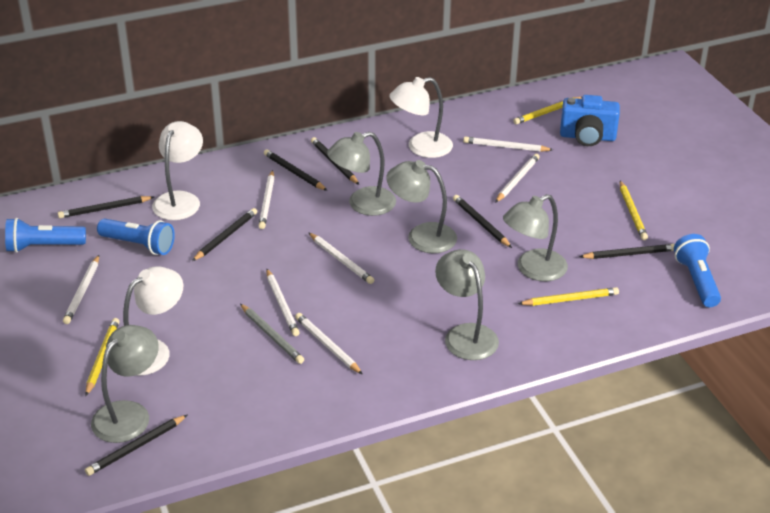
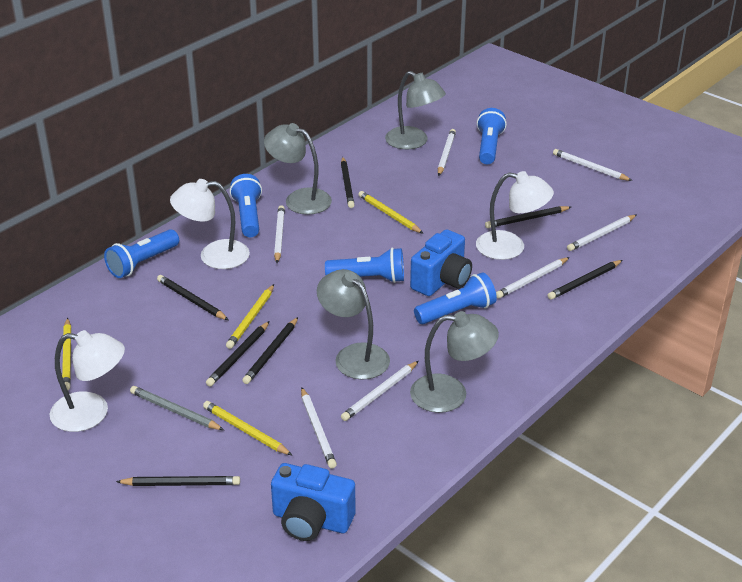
blue camera: [560,95,620,146] = 1 -> [271,463,356,541] [410,229,472,296] = 2
blue flashlight: [5,218,86,253] [97,219,175,255] [674,234,721,307] = 3 -> [104,229,179,278] [230,174,262,237] [325,248,404,283] [414,272,497,324] [477,108,507,164] = 5
grey lamp: [91,325,159,443] [327,132,396,216] [386,160,457,253] [435,249,499,360] [503,194,568,281] = 5 -> [264,123,332,215] [317,269,390,380] [385,71,446,149] [410,311,499,413] = 4

